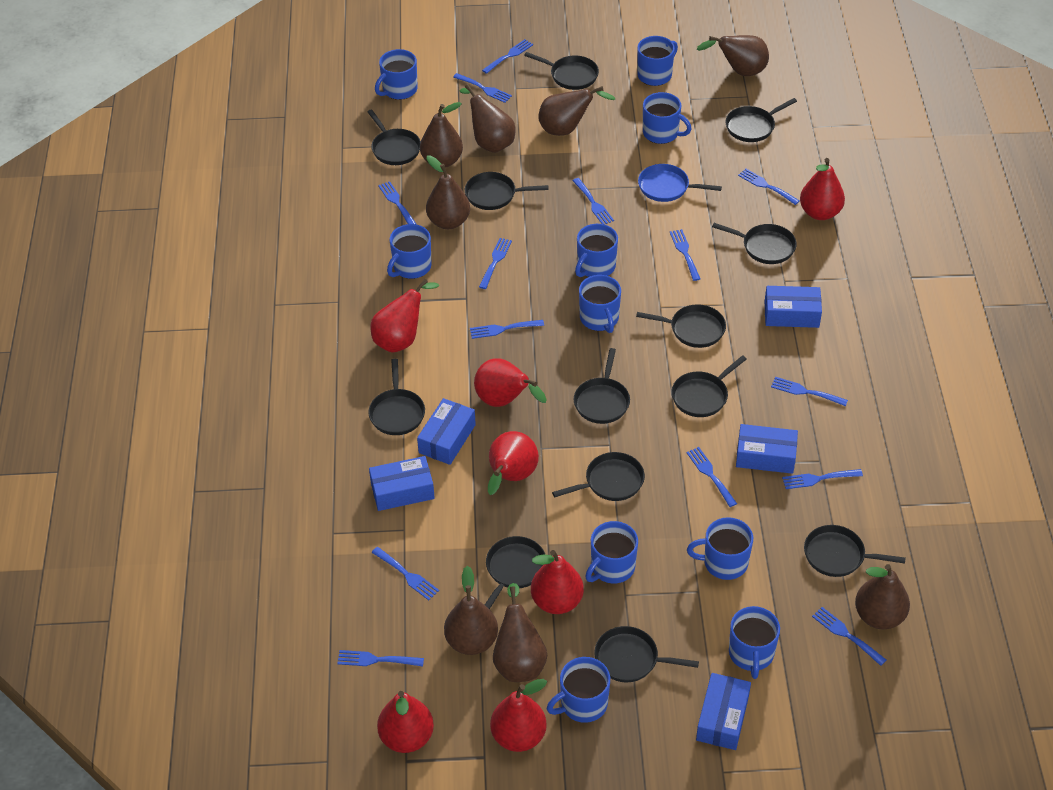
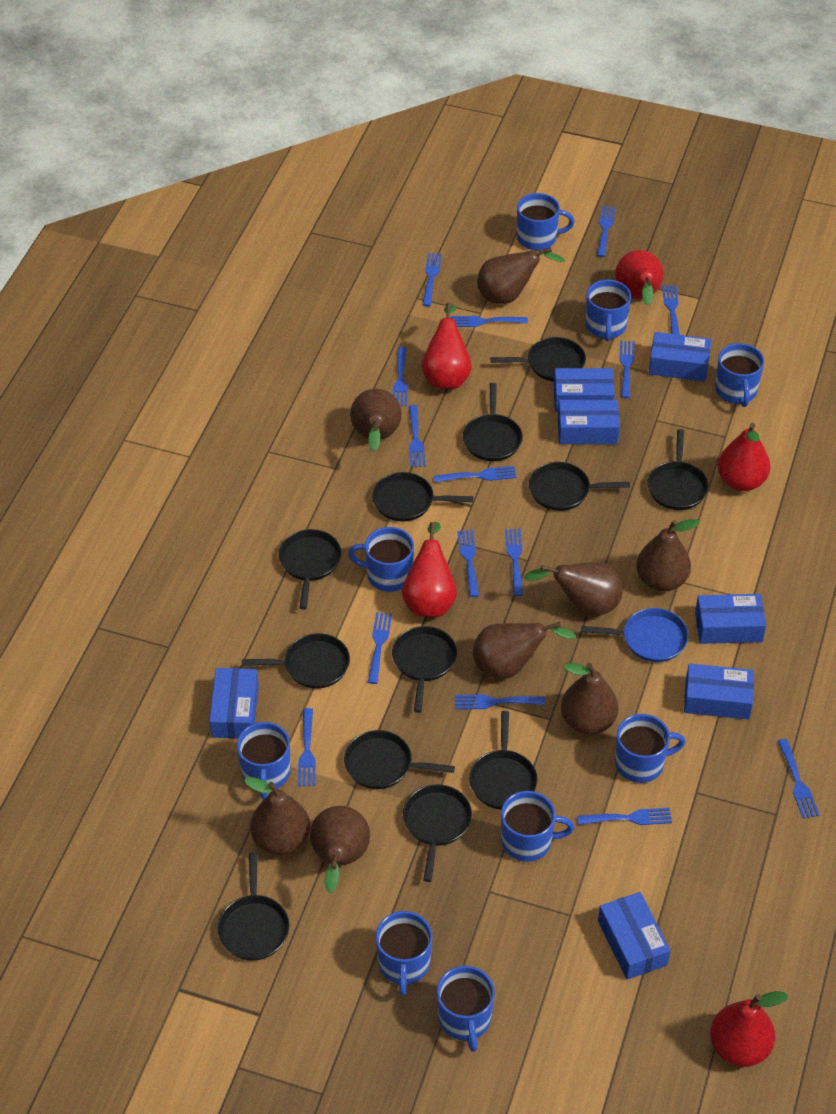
black pan: [367,109,421,165] [368,359,425,435] [465,172,549,210] [485,536,546,609] [524,52,599,90] [552,452,645,501] [574,348,630,424] [594,626,699,682] [636,304,726,348] [671,355,747,417] [712,223,797,264] [726,98,797,142] [804,525,906,577] = 13 -> [217,852,289,961] [242,633,350,689] [279,529,341,610] [344,730,455,789] [372,472,473,521] [392,626,457,713] [403,784,472,882] [463,383,523,461] [469,711,537,810] [491,337,586,381] [529,462,630,511] [648,429,709,510] = 12
blue box: [369,456,435,511] [417,398,476,465] [696,673,751,750] [736,424,798,474] [764,286,822,328] = 5 -> [209,668,259,739] [554,368,615,412] [558,400,620,444] [598,892,670,980] [649,332,711,382] [684,663,754,720] [695,594,766,644] = 7
blue fork: [337,650,424,667] [372,547,439,600] [378,181,416,224] [453,73,512,103] [470,320,544,339] [479,238,512,289] [482,39,533,74] [572,178,614,225] [670,229,701,281] [686,447,737,507] [738,169,800,205] [771,377,848,406] [782,469,863,489] [812,607,887,666] = 14 -> [298,708,316,786] [368,612,392,684] [393,347,408,406] [409,405,426,467] [422,253,442,306] [434,466,517,483] [450,316,528,327] [455,695,545,709] [457,530,479,597] [505,529,523,596] [577,808,672,825] [597,206,615,257] [620,341,635,398] [662,285,680,335] [778,739,819,819] = 15
blue mug: [375,49,418,100] [387,224,432,279] [547,657,610,723] [575,224,618,277] [579,275,621,333] [585,521,638,584] [637,36,678,86] [643,92,691,144] [687,517,753,580] [729,606,780,679] = 10 -> [237,722,291,799] [348,527,414,592] [376,911,432,996] [437,966,495,1052] [501,791,574,862] [517,193,574,250] [586,280,631,341] [615,714,685,783] [715,343,764,407] = 9
red pear: [371,279,439,353] [377,691,434,753] [474,358,547,407] [488,431,539,495] [490,679,547,752] [531,550,584,614] [800,158,845,220] = 7 -> [402,522,457,617] [421,302,472,389] [615,250,664,306] [710,991,788,1067] [717,423,770,491] = 5

